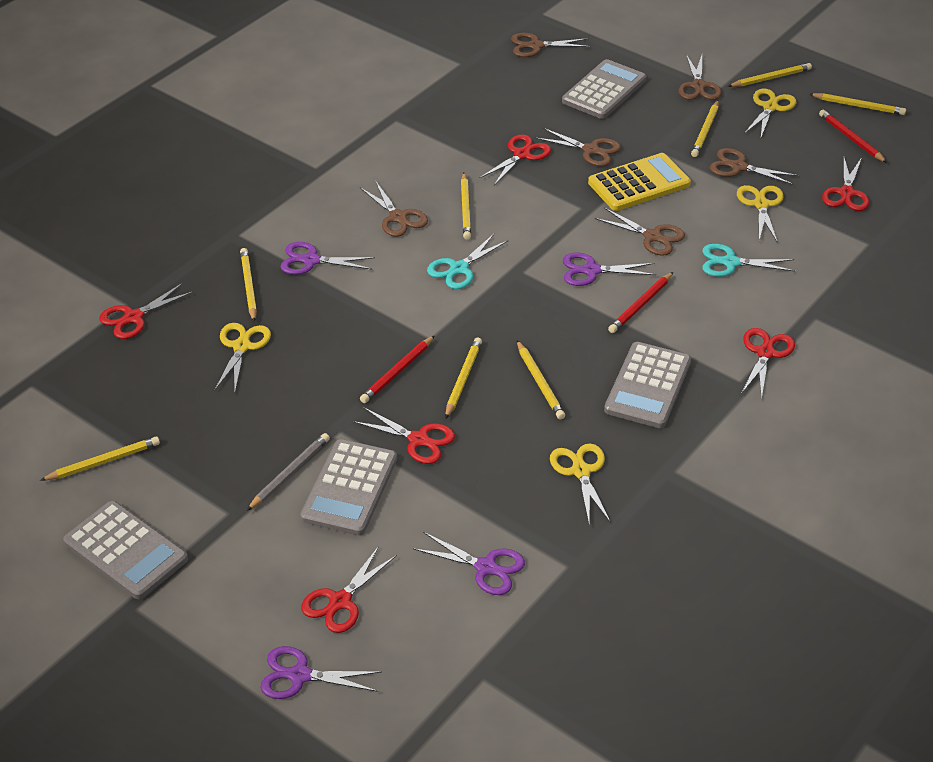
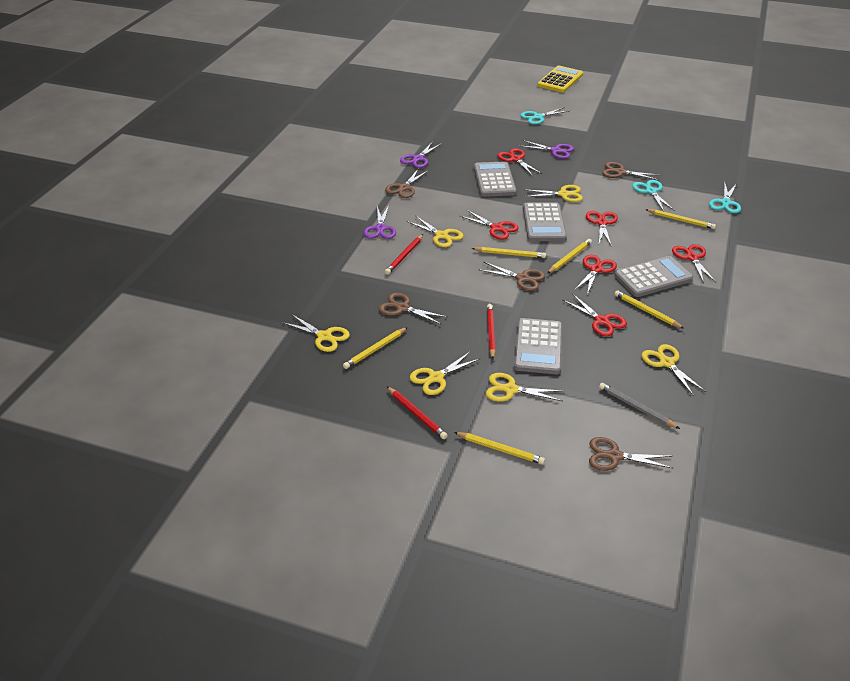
brown scissors: [360,180,428,237] [511,33,591,57] [535,127,621,166] [595,208,685,256] [678,54,722,100] [710,148,799,185] = 6 -> [379,293,447,325] [385,169,428,198] [478,262,545,291] [589,437,674,471] [602,162,658,180] = 5
purple scissors: [260,646,381,699] [280,242,375,275] [413,532,525,595] [563,253,656,286] = 4 -> [364,205,396,239] [400,141,442,168] [521,140,574,159] = 3
turquoise scissors: [427,234,508,289] [702,244,795,277] = 2 -> [520,107,569,125] [632,180,675,212] [709,182,741,213] = 3
yellow pencil: [40,437,160,481] [240,248,257,322] [445,337,482,419] [461,173,471,240] [517,340,565,420] [691,100,719,157] [728,63,812,87] [809,93,906,115] = 8 -> [343,327,408,369] [454,432,545,465] [471,247,546,258] [547,239,592,274] [614,290,684,329] [645,209,716,229] = 6
yellow scissors: [214,323,271,391] [550,443,611,523] [737,185,784,243] [744,89,796,137] = 4 -> [282,314,350,352] [407,216,463,247] [410,352,480,395] [486,373,563,402] [525,185,583,202] [641,344,706,396] = 6

